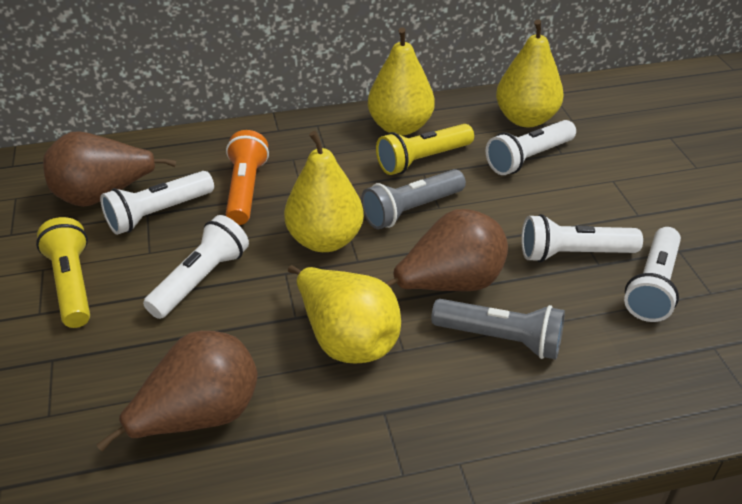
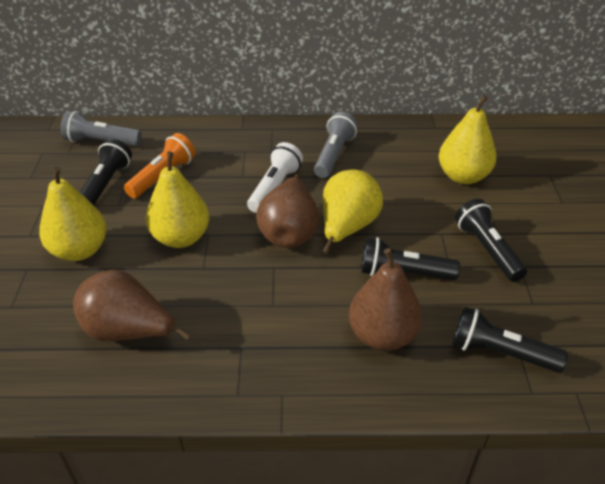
black flashlight: none = 0 -> [80,139,132,206] [361,237,460,280] [452,307,568,373] [455,199,527,282] = 4
white flashlight: [100,171,214,235] [143,215,249,319] [486,120,576,175] [521,214,643,262] [624,227,681,322] = 5 -> [247,142,303,213] = 1
yellow flashlight: [36,217,90,328] [376,124,474,175] = 2 -> none = 0

